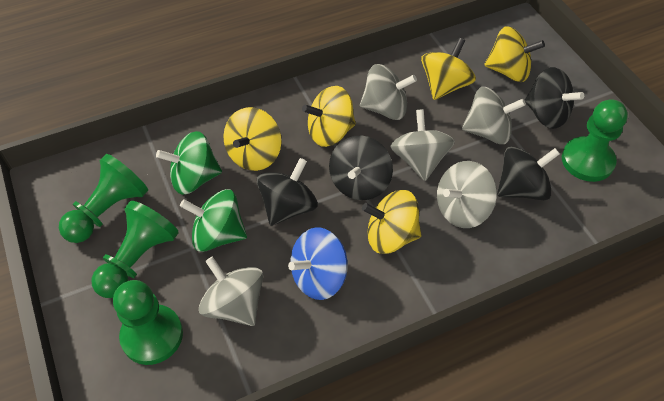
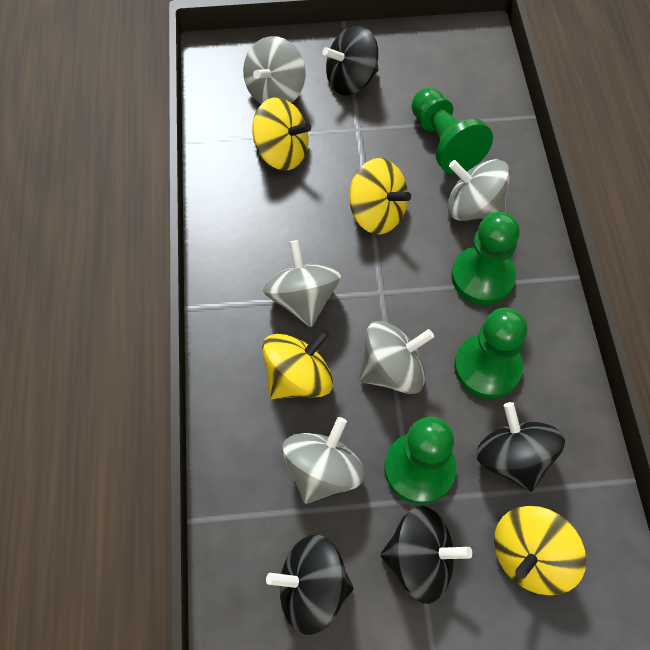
blue spinning top: [288,228,348,300] = 1 -> none = 0
green spinning top: [156,131,222,195] [180,189,247,252] = 2 -> none = 0
yellow spinning top: [224,107,282,171] [302,86,356,147] [362,190,421,254] [421,38,476,100] [484,26,545,82] = 5 -> [252,97,311,171] [262,329,333,399] [349,158,411,235] [494,506,586,595] = 4

